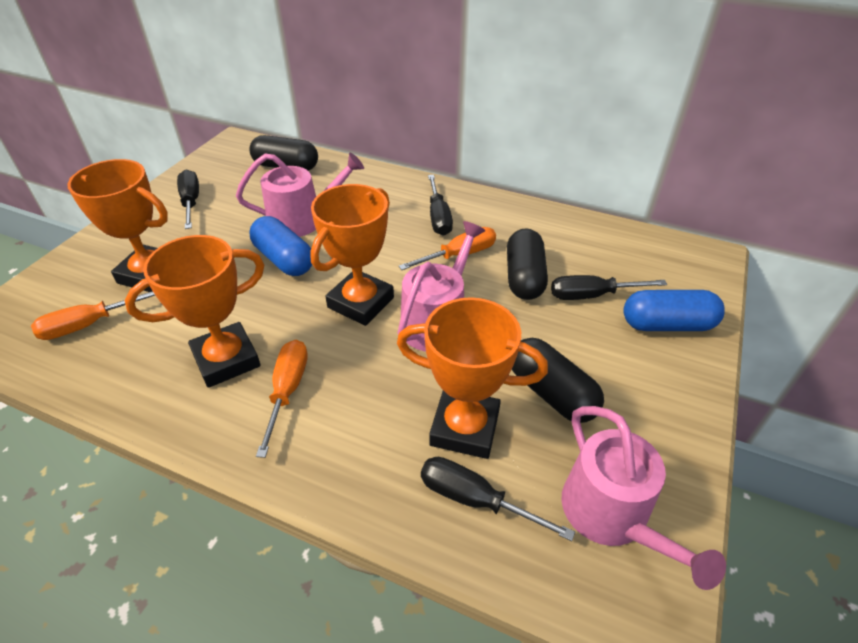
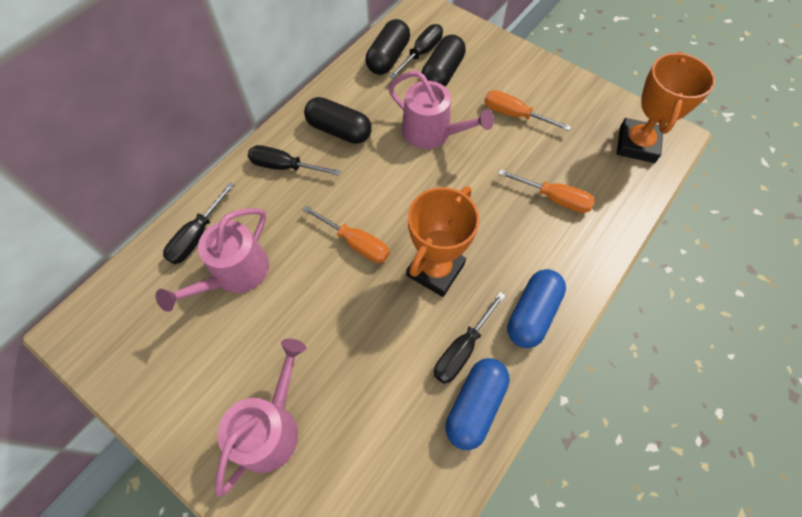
orange trophy: [67,159,168,292] [125,235,264,388] [310,184,394,326] [397,297,548,459] = 4 -> [406,187,480,297] [617,52,715,163] = 2

